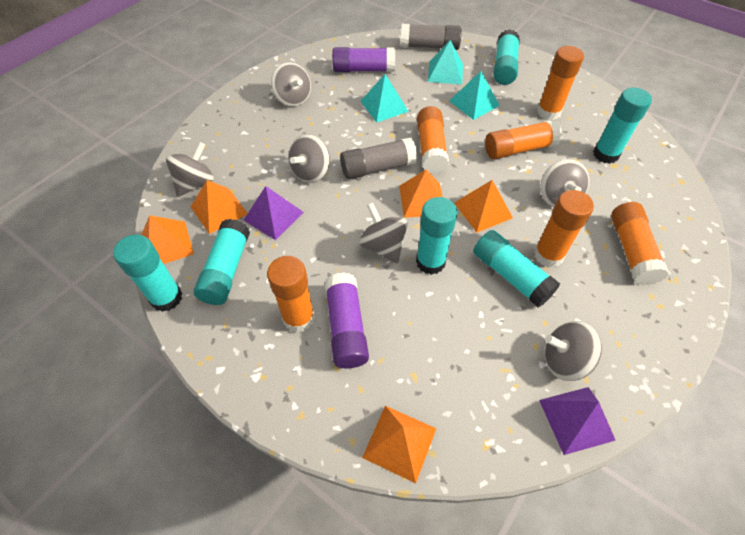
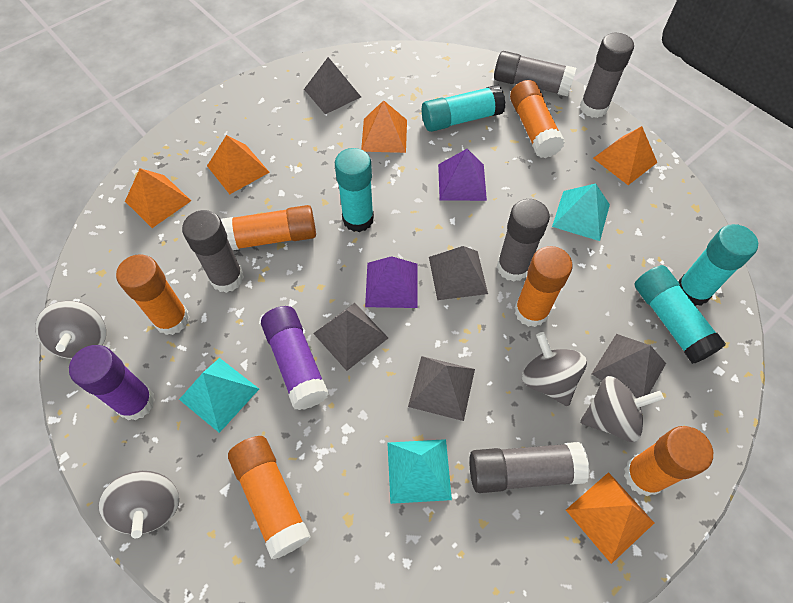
grey glue stick: [340,138,417,179] [400,24,462,50] = 2 -> [182,210,244,293] [469,442,590,493] [494,51,576,96] [497,199,550,282] [580,33,634,118] = 5
grey pyramid: none = 0 -> [304,57,361,114] [313,303,388,371] [408,356,475,421] [429,246,488,300] [592,334,666,398] = 5
grey spinning top: [166,142,214,197] [271,62,311,107] [288,134,330,183] [359,203,408,263] [540,159,589,207] [545,321,602,381] = 6 -> [35,301,106,359] [99,471,179,538] [522,332,587,406] [580,376,664,442] = 4
turquoise glue stick: [113,234,183,312] [194,219,250,305] [416,197,458,275] [473,230,560,307] [493,29,520,85] [593,88,652,164] = 6 -> [335,148,374,232] [422,85,506,132] [634,265,726,364] [679,224,758,306] = 4

